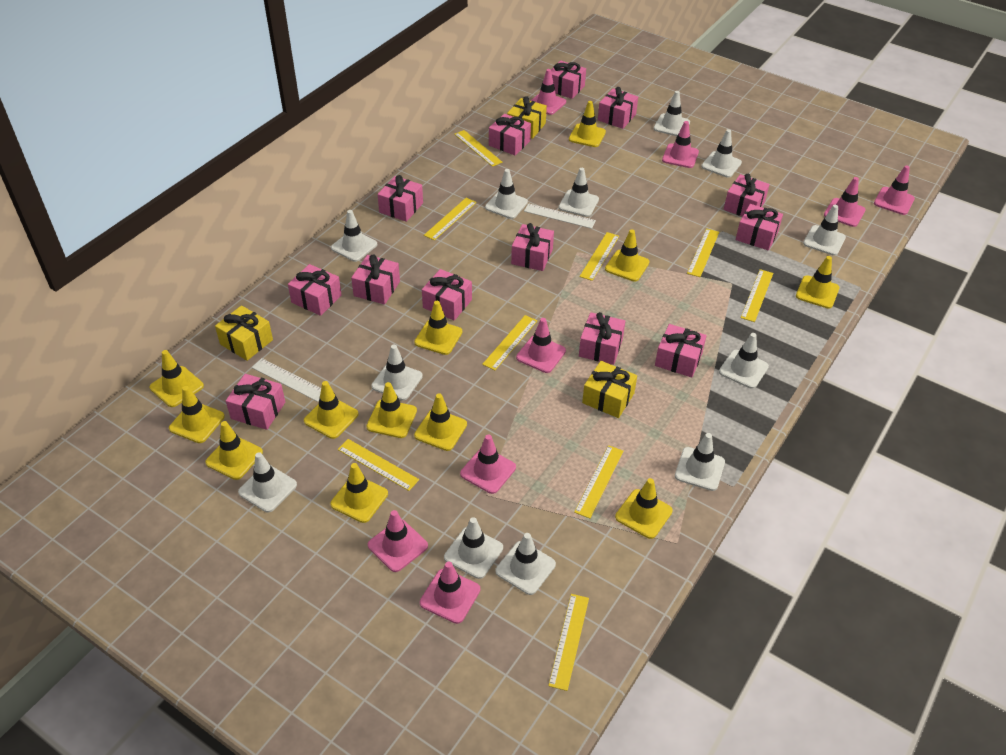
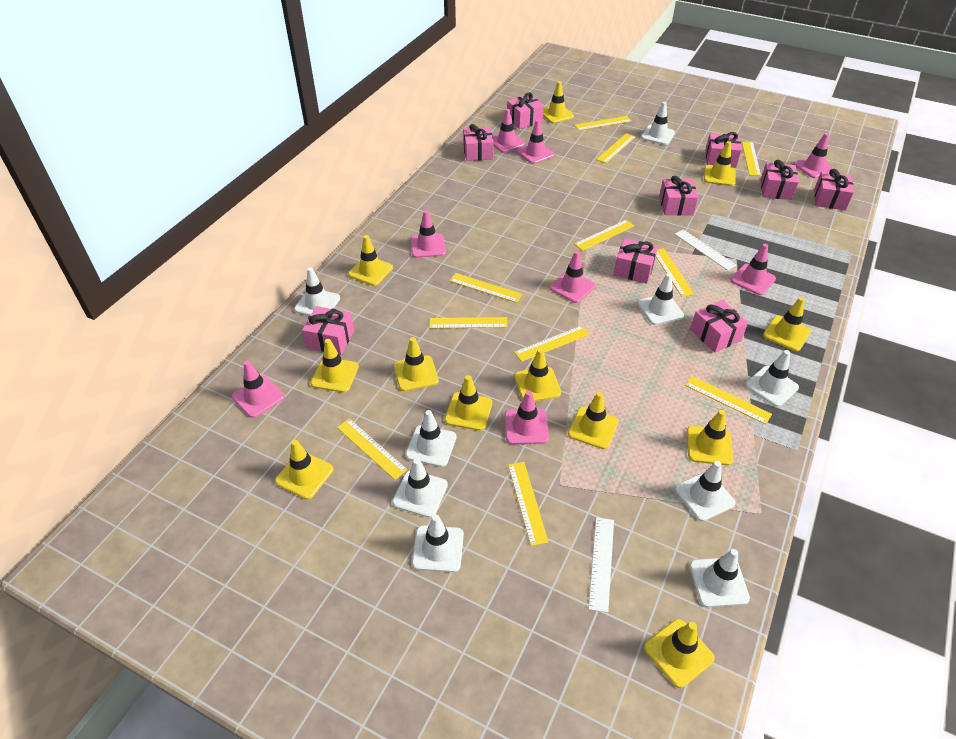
pink gift: [226,374,285,430] [288,264,342,316] [351,254,400,305] [377,175,423,222] [422,269,472,321] [489,114,531,155] [511,223,554,271] [551,60,586,99] [579,312,625,365] [598,87,638,129] [655,324,707,378] [724,174,770,216] [736,204,783,250] = 13 -> [302,306,354,355] [463,124,494,161] [507,92,544,129] [614,238,658,283] [659,176,698,215] [690,300,748,353] [705,132,742,168] [760,160,799,200] [814,169,854,210] = 9
white traffic cone: [238,452,297,512] [331,210,377,262] [371,345,423,401] [444,517,503,579] [485,169,528,219] [495,533,556,595] [559,168,599,217] [654,91,690,136] [675,433,725,491] [701,129,742,178] [719,333,769,389] [803,205,846,256] = 12 -> [294,267,340,316] [392,458,448,518] [405,410,457,467] [412,515,464,572] [637,273,684,325] [641,102,675,145] [675,461,735,521] [689,549,750,607] [745,350,799,407] = 9
yellow gift: [215,305,273,361] [507,96,547,139] [582,361,637,418] = 3 -> none = 0
yellow ruler: [338,439,419,491] [424,198,477,241] [454,130,502,167] [482,315,537,370] [548,594,589,691] [574,445,624,519] [580,232,619,281] [687,229,719,277] [741,269,773,322] = 9 -> [337,418,408,480] [429,317,508,329] [450,273,522,303] [508,462,549,546] [514,325,590,362] [574,116,632,131] [574,220,634,251] [596,133,635,163] [656,248,694,297] [685,376,772,425] [742,141,761,176] = 11

